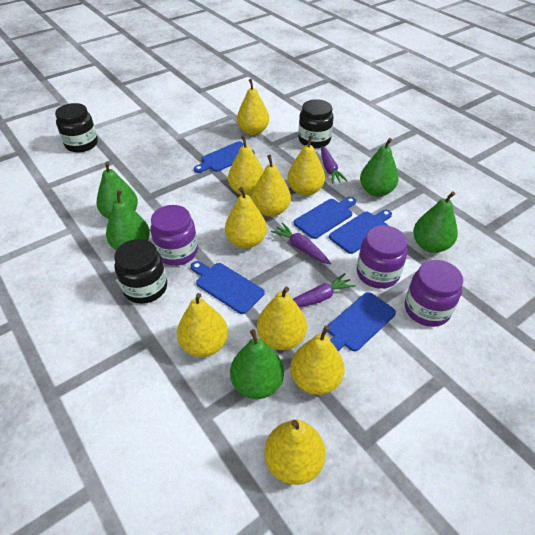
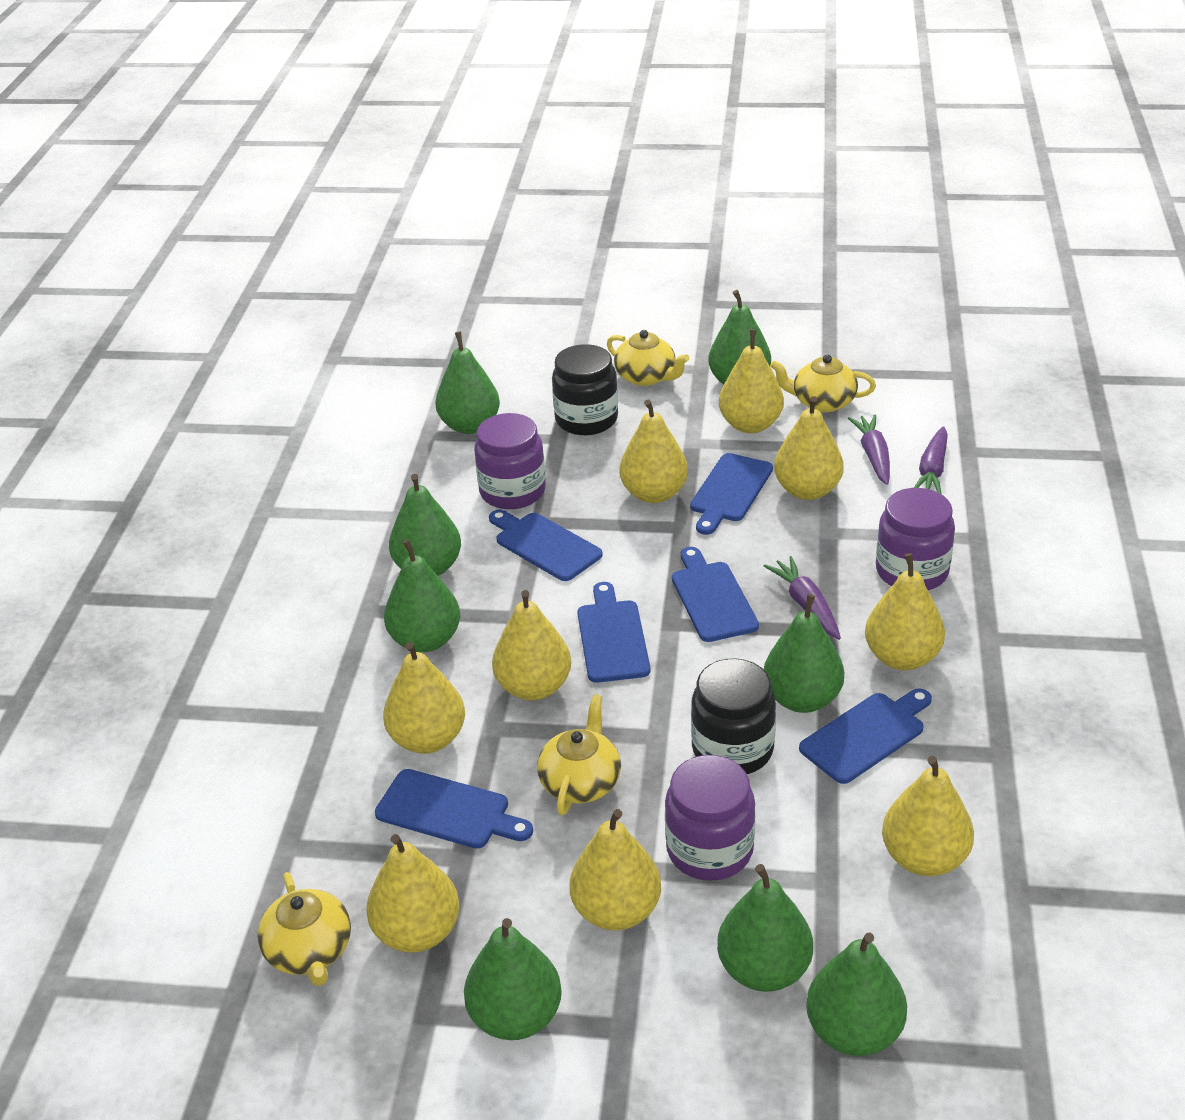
black jar: [55,103,98,153] [114,239,167,304] [298,99,333,148] = 3 -> [552,344,618,435] [691,659,776,774] = 2
blue cutting board: [191,261,265,314] [194,141,255,173] [294,197,356,239] [328,292,396,351] [329,210,392,254] = 5 -> [375,769,533,849] [489,510,603,581] [577,582,650,683] [672,547,759,642] [690,453,773,535] [799,688,932,784] = 6
green pear: [97,161,138,219] [106,190,150,250] [230,329,284,399] [360,138,399,197] [413,191,458,253] = 5 -> [384,539,460,652] [389,474,461,576] [435,331,500,434] [464,918,562,1040] [708,290,771,385] [717,864,813,992] [764,594,844,713] [806,933,907,1056] = 8
yellow teapot: none = 0 -> [257,872,351,986] [537,694,621,815] [607,330,689,386] [770,355,876,412] = 4

